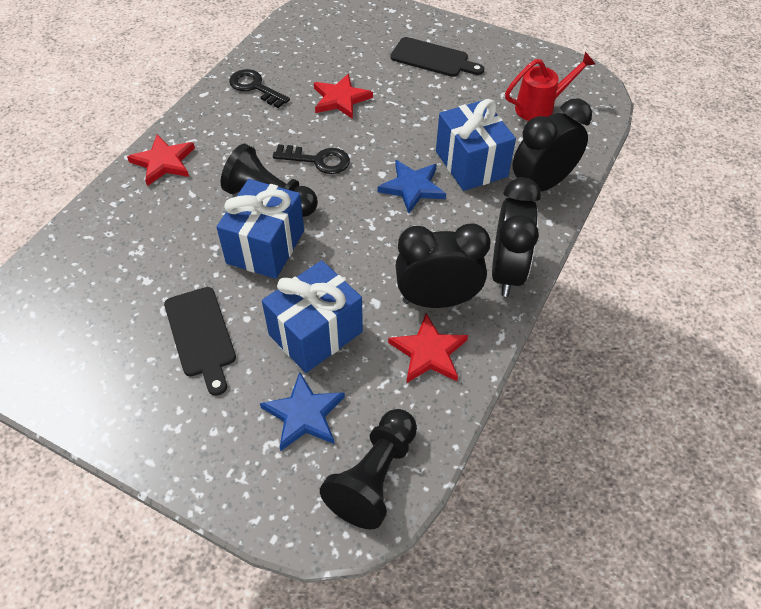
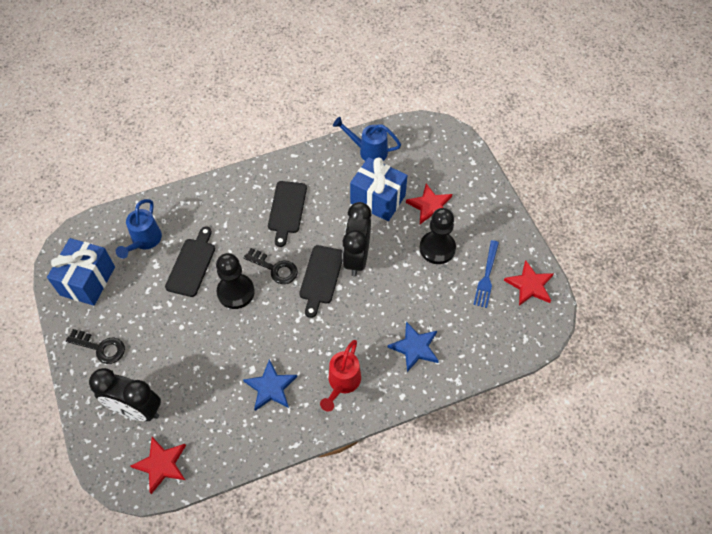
black clock: [396,223,490,308] [492,177,541,297] [512,99,592,192] = 3 -> [89,368,161,421] [342,202,372,276] = 2
black cutting board: [164,287,236,396] [390,37,484,77] = 2 -> [165,227,215,297] [268,181,307,247] [299,245,343,318] = 3
blue fork: none = 0 -> [473,240,499,308] = 1
blue gift: [216,179,304,279] [262,260,363,373] [436,99,516,191] = 3 -> [47,238,115,306] [350,157,408,221] = 2
blue watering can: none = 0 -> [116,199,162,259] [333,117,401,161] = 2

